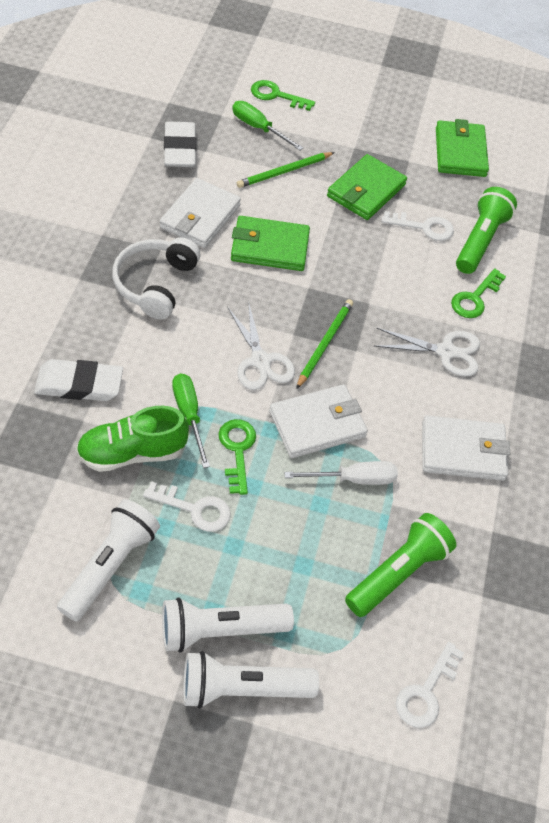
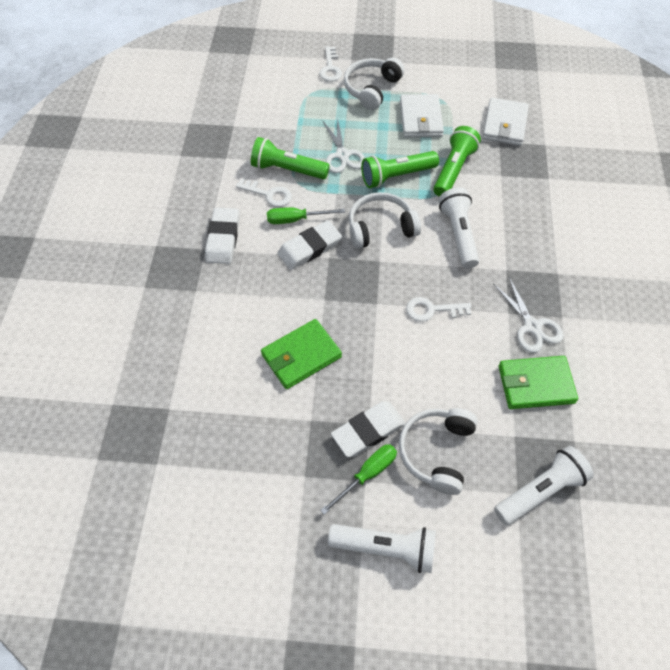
green flashlight: [345,513,456,617] [456,187,517,274] = 2 -> [251,137,330,179] [361,151,439,188] [433,126,481,197] = 3
green key: [218,419,256,495] [251,80,315,111] [451,268,506,318] = 3 -> none = 0
green pencil: [237,152,335,188] [296,299,353,389] = 2 -> none = 0
green shoe: [76,406,189,472] = 1 -> none = 0
green wallet: [231,216,310,271] [327,154,407,220] [436,119,489,177] = 3 -> [261,319,342,389] [498,356,578,409] = 2
white eraser: [34,359,123,401] [164,121,196,167] = 2 -> [205,207,239,264] [278,220,342,270] [331,401,406,457] = 3
white headphones: [112,237,200,320] = 1 -> [344,57,405,110] [349,192,421,249] [398,408,478,495] = 3
white screwdriver: [284,461,398,485] = 1 -> none = 0
white wallet: [160,178,241,248] [269,384,368,458] [422,415,510,481] = 3 -> [400,94,444,138] [482,98,529,146] = 2

